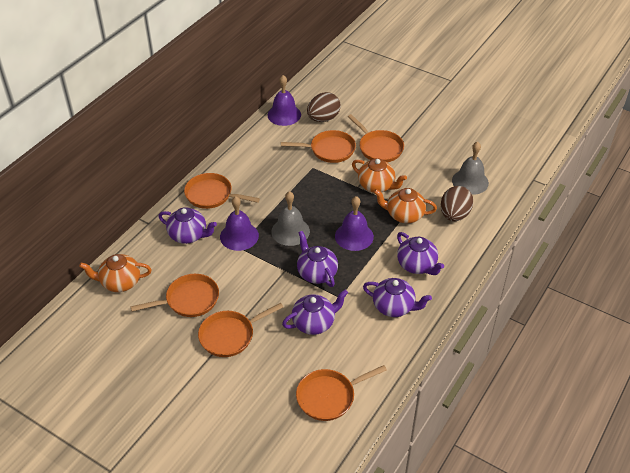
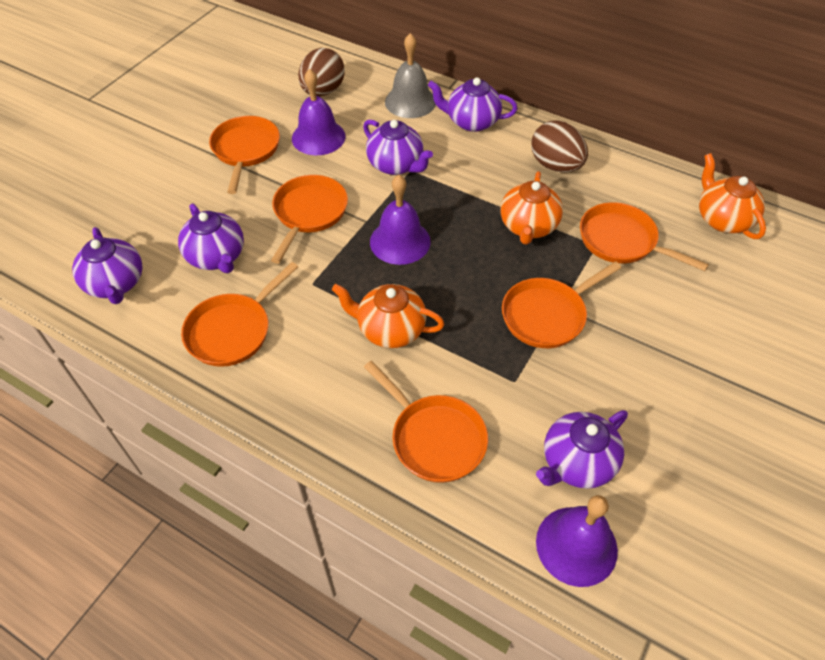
grey bell: [271,191,310,246] [452,142,489,195] = 2 -> [385,33,436,118] = 1

